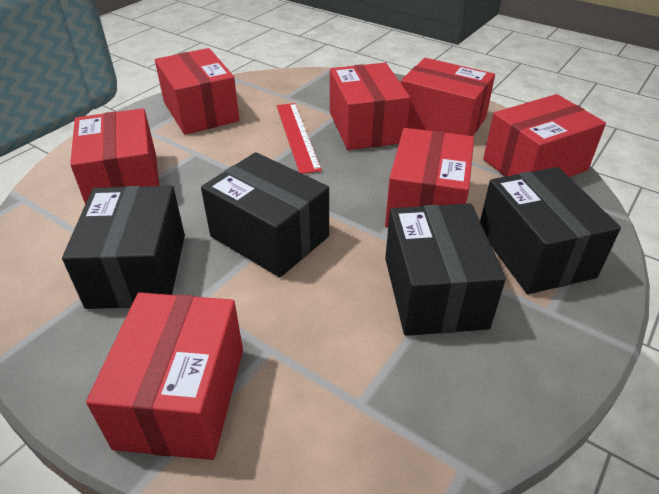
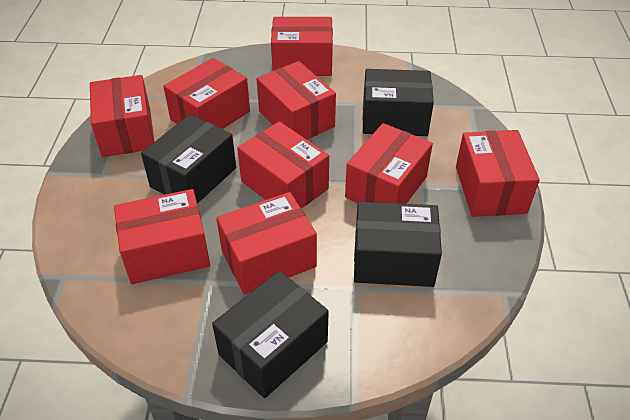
red box: [70,108,159,204] [86,293,243,460] [155,48,239,135] [330,63,410,150] [385,128,474,228] [401,58,495,136] [483,94,606,177] = 7 -> [90,75,154,157] [114,189,210,284] [163,58,250,129] [216,192,317,295] [237,122,329,209] [257,61,336,140] [271,17,333,76] [345,123,433,204] [456,130,540,217] = 9
red ruler: [277,103,322,174] = 1 -> none = 0

